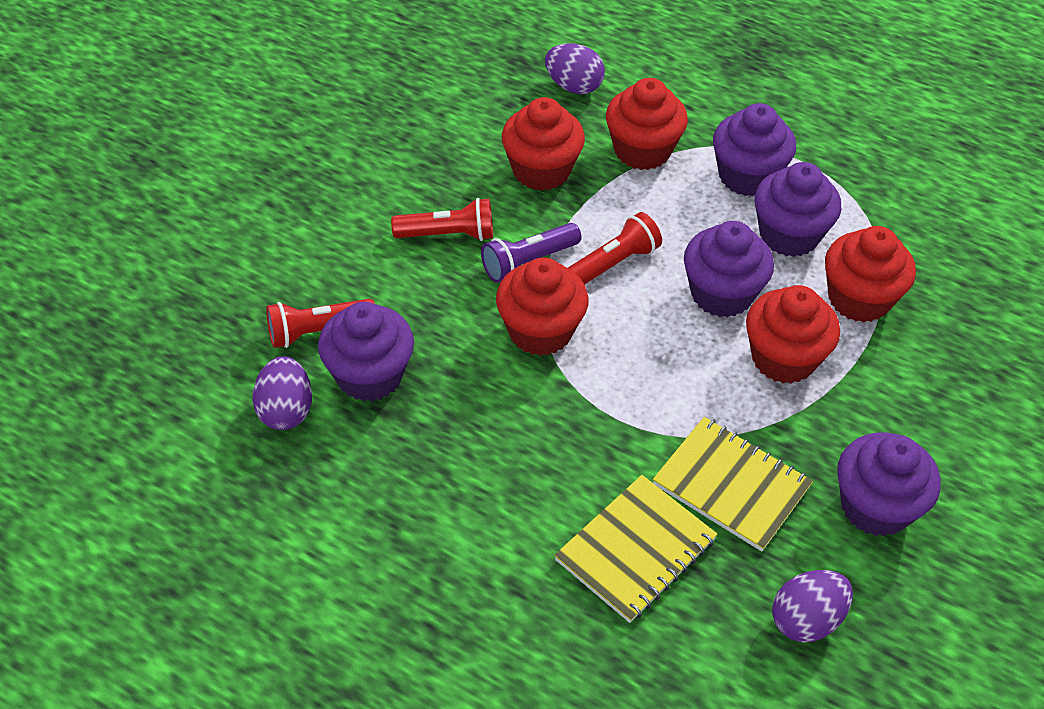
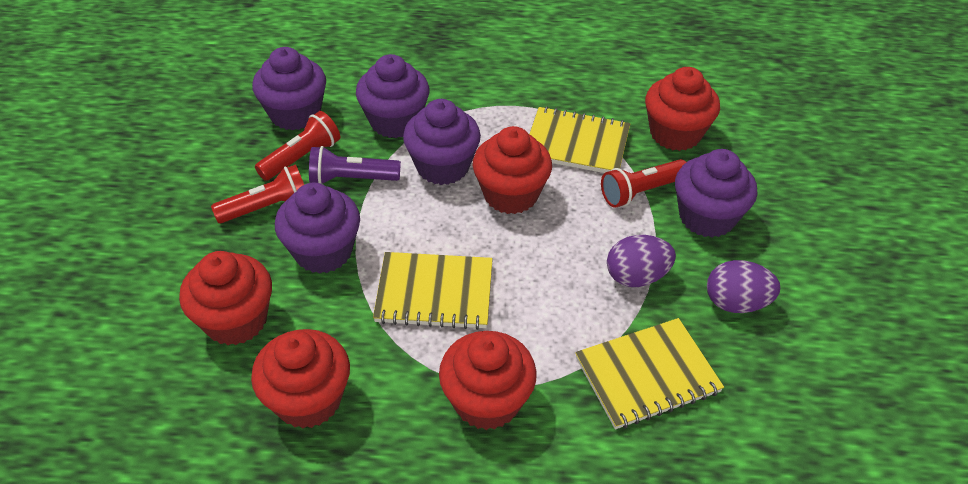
purple egg: [252,356,312,430] [545,43,605,94] [772,570,853,643] = 3 -> [607,235,676,287] [707,260,780,313] = 2
yellow notebook: [554,475,718,623] [653,417,813,552] = 2 -> [373,252,493,330] [529,107,630,173] [575,318,724,429] = 3

